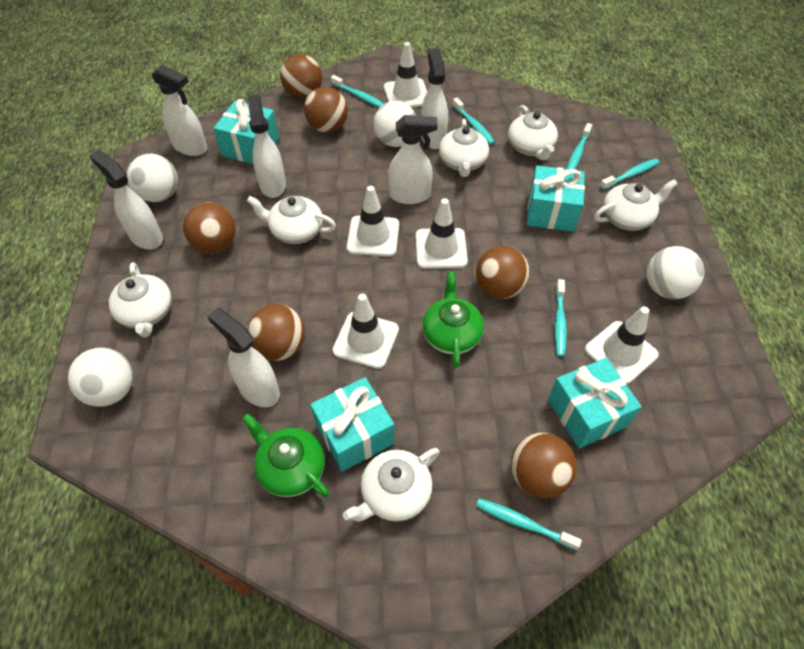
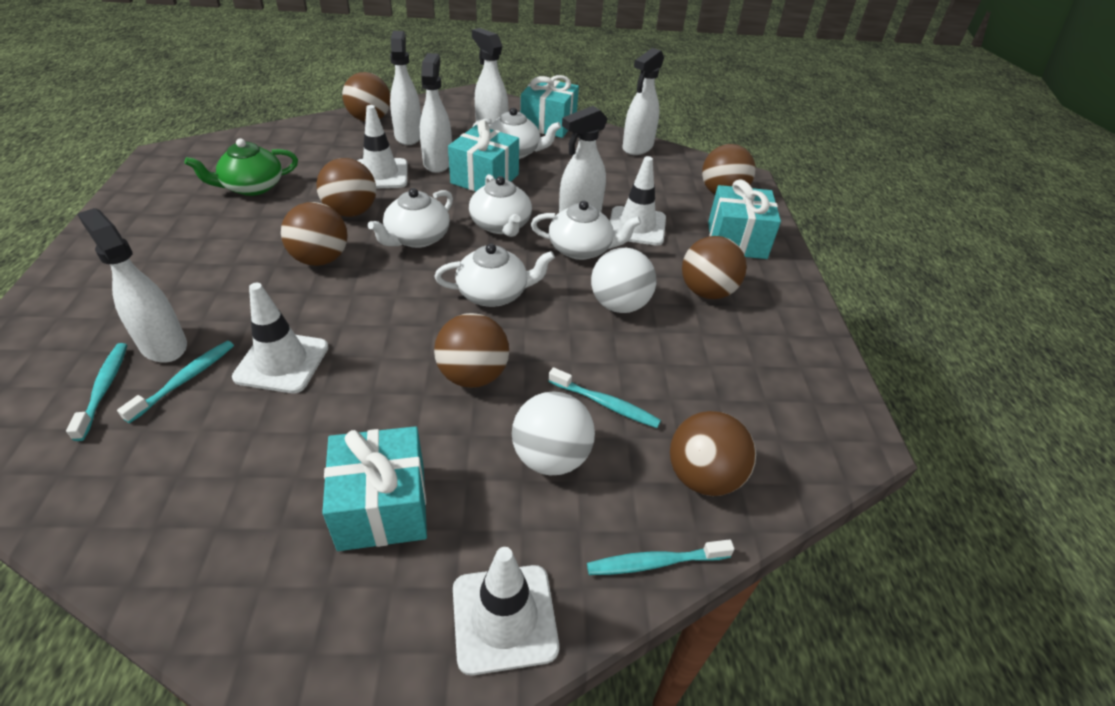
brown ball: [183,203,236,253] [248,304,305,361] [280,54,322,99] [304,87,348,133] [476,246,530,299] [511,433,577,498] = 6 -> [281,202,348,266] [316,158,376,217] [342,72,390,122] [434,313,509,388] [670,411,756,496] [682,236,747,299] [702,144,756,194] = 7
green teapot: [242,413,330,498] [422,271,484,368] = 2 -> [185,138,298,196] = 1
turquoise toothbrush: [331,75,384,108] [452,98,495,145] [476,498,582,551] [555,279,567,357] [567,123,592,169] [600,158,660,190] = 6 -> [66,343,127,441] [117,341,234,423] [548,367,661,428] [587,539,735,575] = 4
white ball: [68,347,133,407] [127,154,178,202] [373,101,416,147] [647,246,704,299] = 4 -> [512,391,595,475] [591,248,656,313] = 2
white teapot: [109,262,172,338] [247,196,336,244] [343,448,440,522] [439,119,489,177] [508,105,558,161] [594,179,678,231] = 6 -> [368,188,453,248] [434,243,555,307] [469,174,532,237] [473,108,561,159] [531,201,641,260] = 5
white traffic cone: [332,294,399,369] [347,186,399,257] [384,42,427,108] [416,198,468,269] [585,306,659,384] = 5 -> [232,283,328,393] [357,105,408,188] [453,547,559,675] [610,156,666,246] = 4

